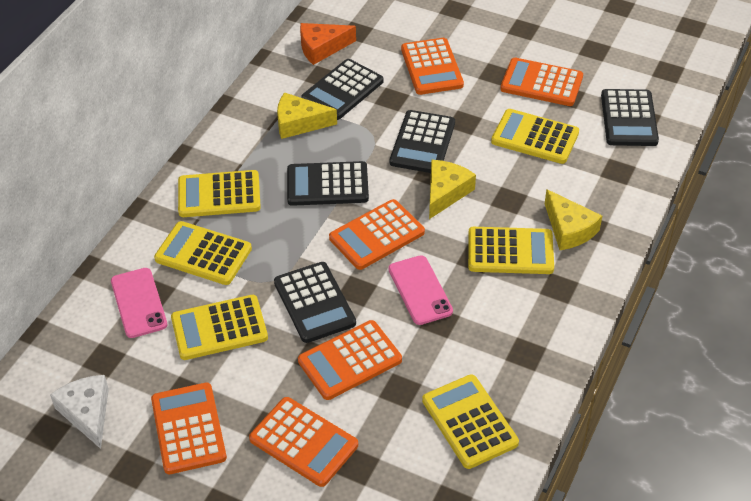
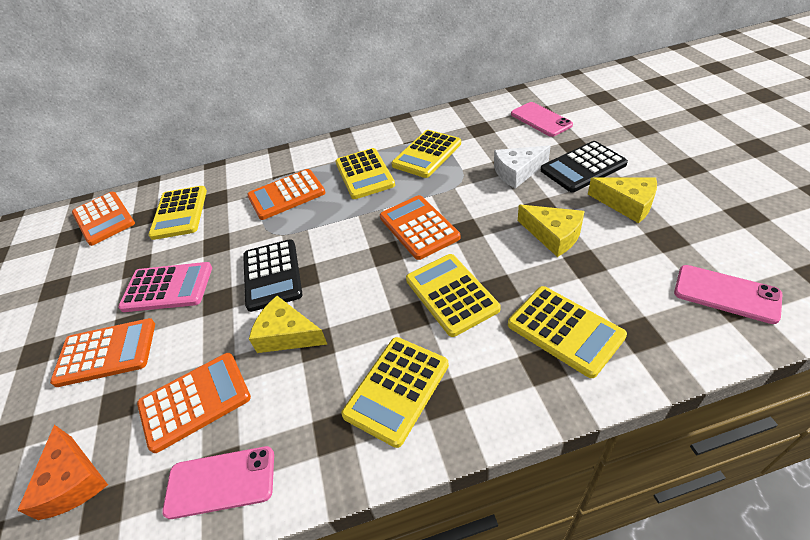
black calculator: [274,262,356,343] [287,161,369,206] [301,59,384,120] [390,110,455,173] [601,89,659,146] = 5 -> [243,239,303,312] [541,141,628,192] = 2
orange calculator: [151,382,227,474] [249,397,358,487] [298,320,402,400] [329,199,425,270] [401,38,464,95] [500,58,583,106] = 6 -> [50,318,155,387] [72,192,135,246] [137,353,251,453] [247,169,326,220] [380,195,460,260] = 5
pink calculator: none = 0 -> [118,262,212,312] = 1
pink phone: [111,268,167,338] [388,255,453,325] = 2 -> [162,446,274,519] [511,102,573,137] [674,265,783,324] = 3

